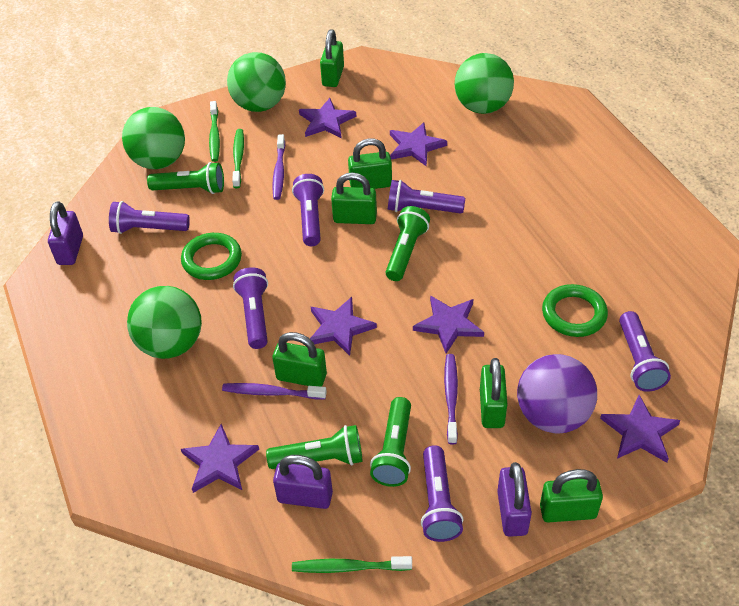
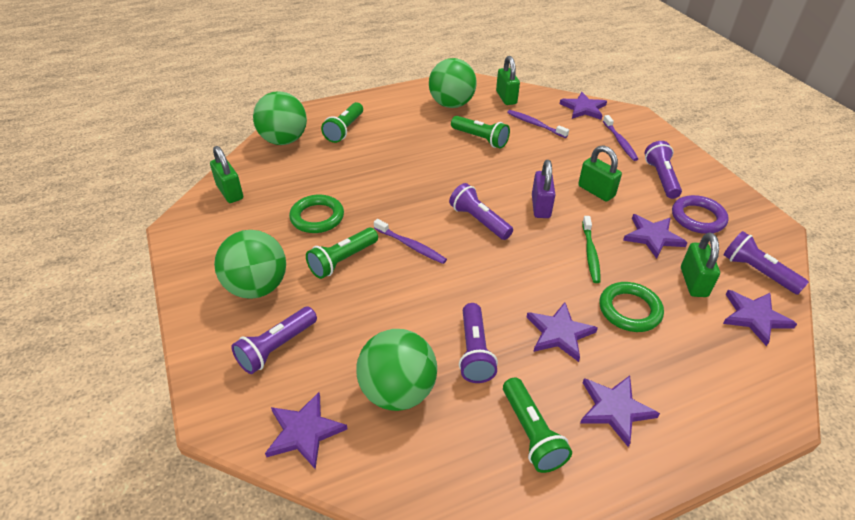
green padlock: [272,332,327,387] [320,29,344,87] [331,172,377,224] [348,138,392,189] [480,358,507,428] [540,469,603,523] = 6 -> [210,146,243,203] [496,56,520,105] [578,145,622,201] [681,232,720,297] = 4
green toothbrush: [209,101,220,162] [232,129,244,188] [292,556,412,573] = 3 -> [582,216,601,283] = 1
purple ball: [517,354,597,433] = 1 -> none = 0
purple flashlight: [109,201,190,234] [233,267,268,349] [292,174,324,246] [388,180,465,213] [421,445,463,542] [619,311,671,392] = 6 -> [231,307,317,374] [449,183,513,240] [459,303,498,383] [645,141,682,199] [723,231,809,295] = 5
purple padlock: [48,201,83,265] [273,455,333,509] [497,462,532,537] = 3 -> [532,160,555,218] = 1
purple ring: none = 0 -> [672,195,729,234] = 1

